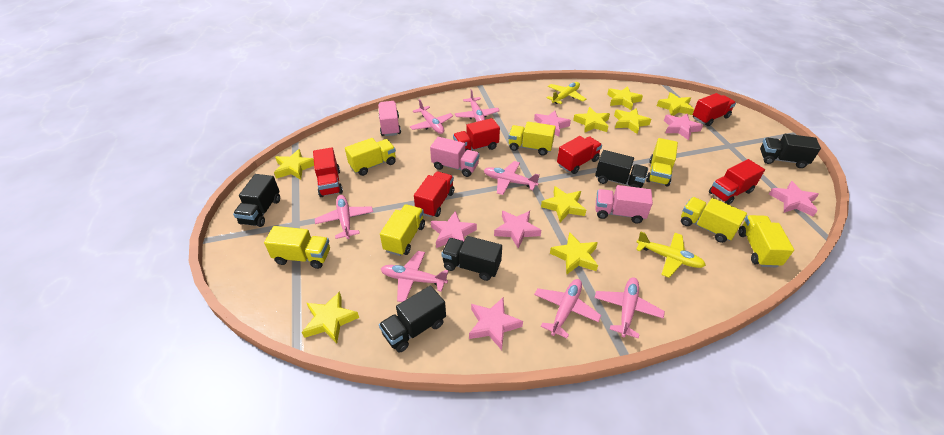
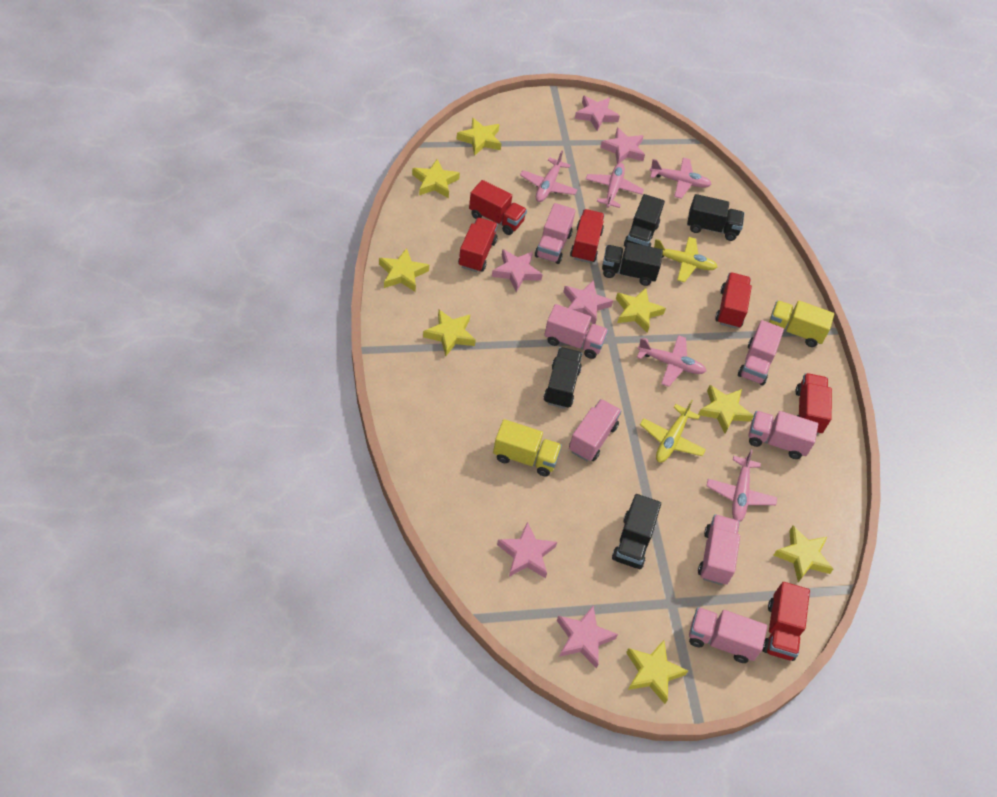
pink plane: [315,195,373,239] [381,251,448,302] [410,99,453,134] [455,89,500,122] [484,161,539,195] [534,279,601,338] [595,277,665,339] = 7 -> [520,151,577,202] [586,163,644,208] [637,335,706,387] [650,158,712,199] [707,449,777,522] = 5
pink truck: [378,101,401,136] [430,137,480,177] [596,185,653,224] = 3 -> [535,203,576,264] [544,304,608,359] [569,399,622,461] [689,607,767,663] [698,514,740,585] [738,320,784,385] [748,411,818,459] = 7
yellow truck: [264,226,330,269] [345,138,396,176] [380,204,425,256] [508,122,556,156] [646,138,678,187] [681,197,747,243] [738,215,794,267] = 7 -> [493,419,562,477] [769,301,834,347] = 2

